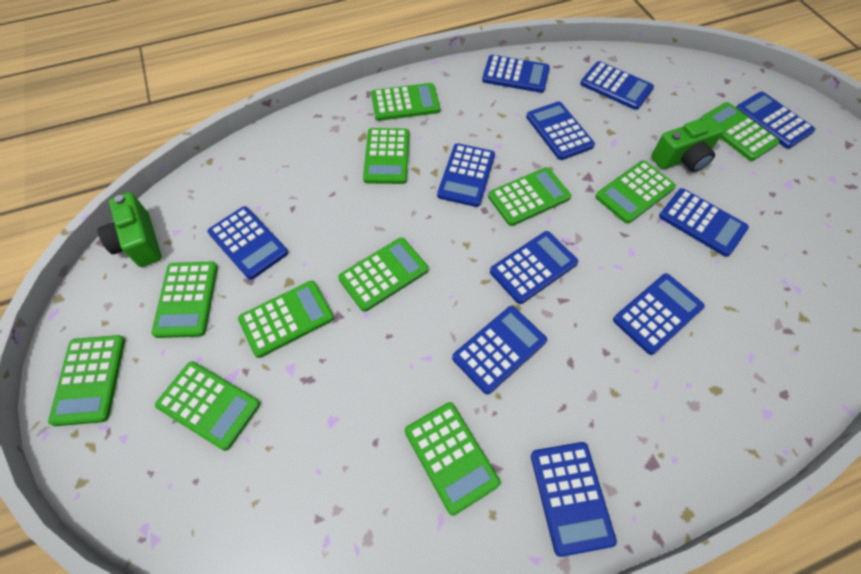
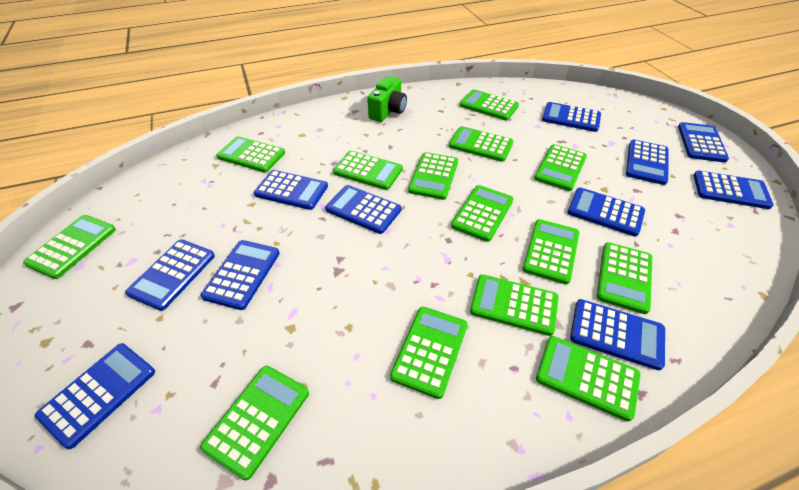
green calculator: [48,335,125,426] [151,261,218,338] [155,361,260,451] [238,281,334,358] [338,238,428,312] [363,128,409,184] [371,83,440,121] [405,402,500,516] [488,167,571,226] [595,161,676,224] [700,102,780,161] = 11 -> [23,215,116,279] [200,366,309,480] [216,136,285,172] [333,151,403,190] [390,307,467,399] [408,152,458,200] [449,126,513,162] [451,185,514,242] [460,89,519,120] [470,274,559,336] [522,219,580,284] [534,144,587,191] [536,336,641,422] [597,242,652,314] = 14
green camera: [97,192,162,267] [651,117,724,172] = 2 -> [367,76,407,122] = 1

